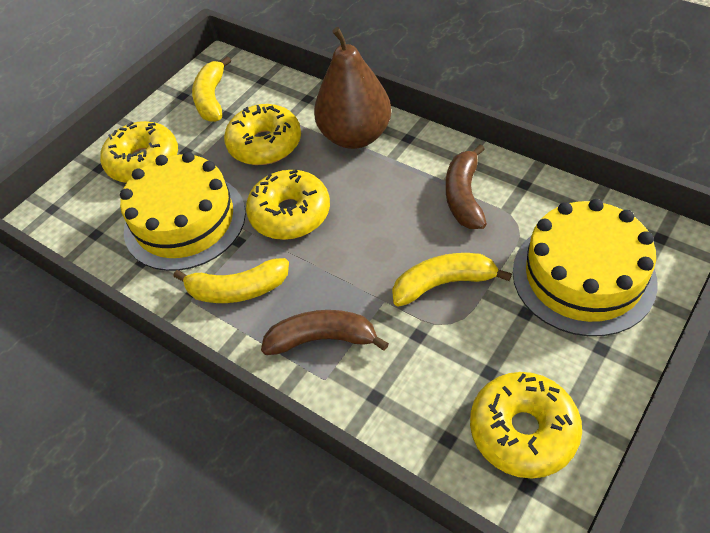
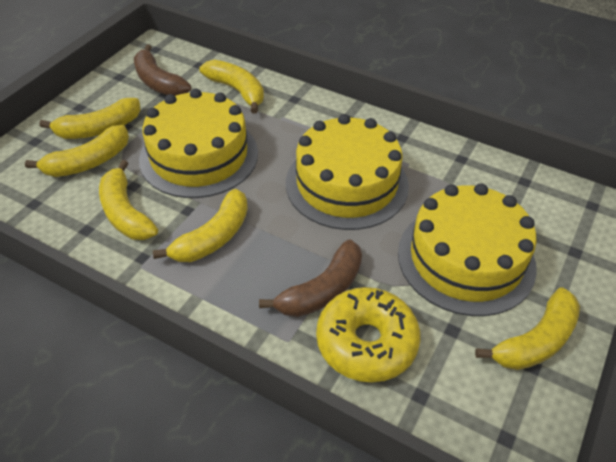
brown pear: [314,27,391,149] = 1 -> none = 0
yellow banana: [173,258,289,303] [192,56,231,122] [392,253,512,307] = 3 -> [25,125,129,177] [39,98,141,139] [99,160,158,240] [153,189,248,262] [199,60,264,113] [475,287,580,370] = 6
yellow cake: [120,152,246,271] [513,199,658,337] = 2 -> [139,88,258,198] [286,114,409,230] [398,183,537,316] = 3
yellow donut: [100,121,178,183] [224,104,301,165] [246,169,330,240] [470,372,582,479] = 4 -> [316,287,421,382] = 1

